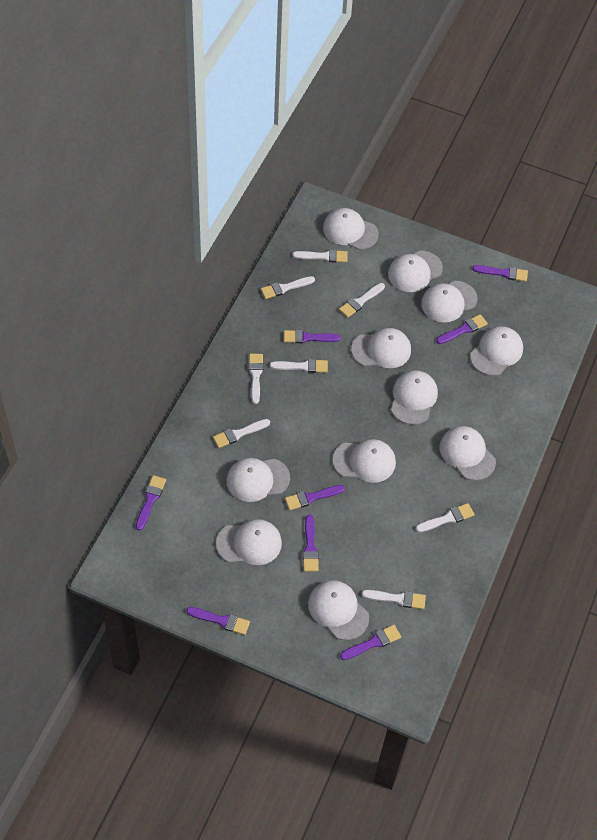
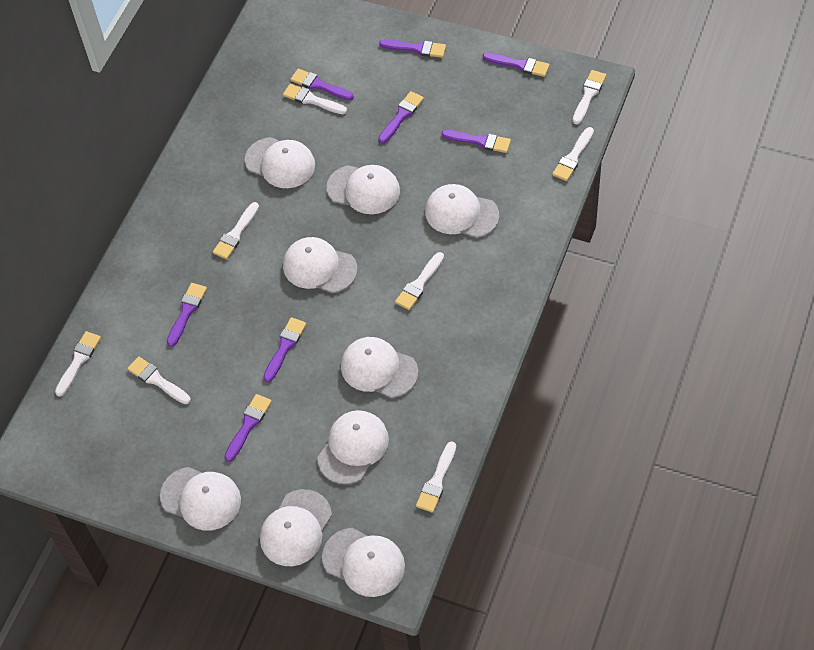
white cap: [216,519,282,565] [226,458,290,502] [308,580,369,640] [323,208,379,250] [333,439,396,483] [351,328,411,368] [388,251,443,292] [391,370,438,425] [421,281,477,322] [440,426,496,481] [470,326,523,376] = 11 -> [160,467,241,531] [245,137,315,188] [260,489,332,566] [283,237,357,293] [317,410,389,484] [322,528,405,597] [327,165,400,214] [341,337,418,398] [425,184,499,238] = 9

